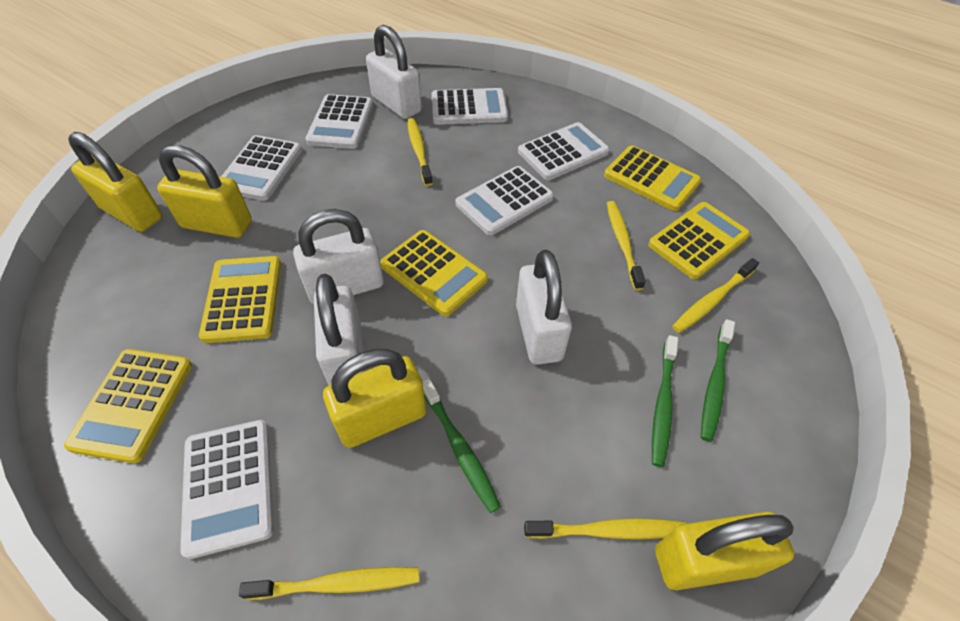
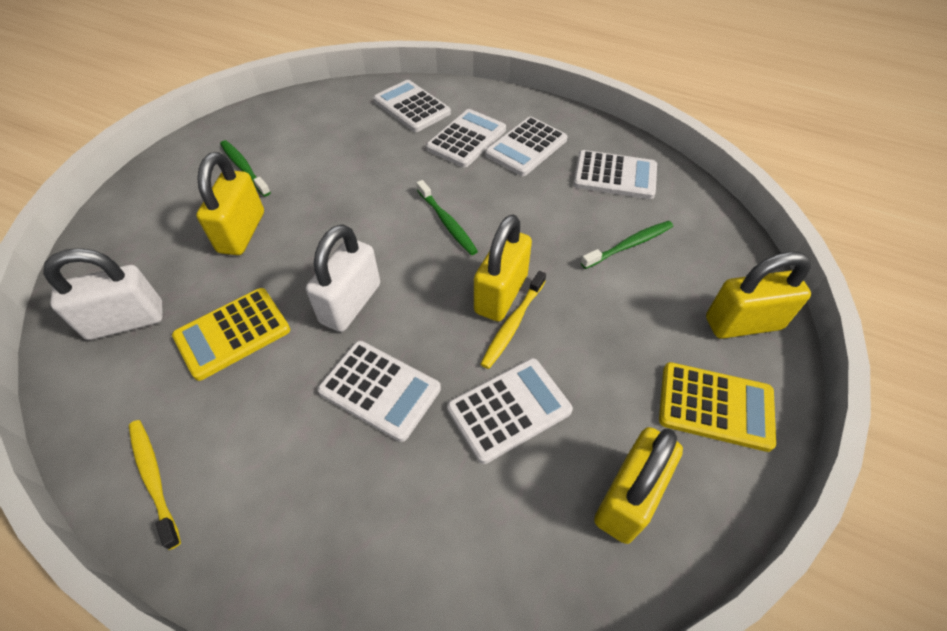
white padlock: [293,209,384,305] [314,274,366,385] [366,25,422,119] [516,250,572,365] = 4 -> [43,248,163,340] [306,224,380,332] = 2
yellow calculator: [64,349,192,463] [199,256,281,343] [380,230,488,316] [604,146,701,211] [648,202,750,279] = 5 -> [172,288,290,381] [659,362,776,452] = 2
yellow toothbrush: [239,567,419,600] [407,118,433,186] [524,518,686,539] [607,201,646,290] [672,258,759,333] = 5 -> [129,420,181,550] [481,271,546,369] = 2

